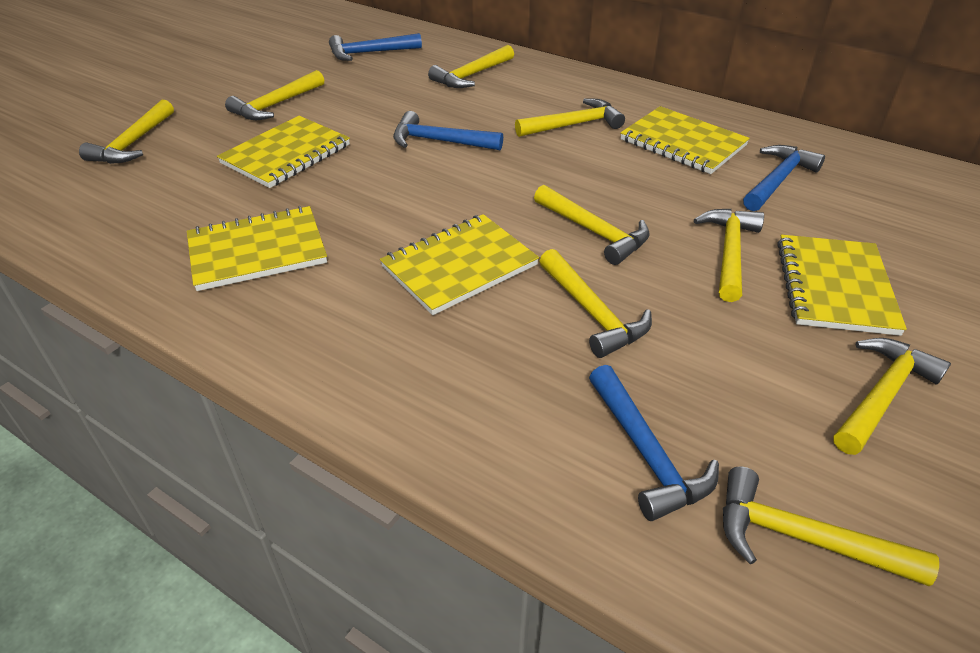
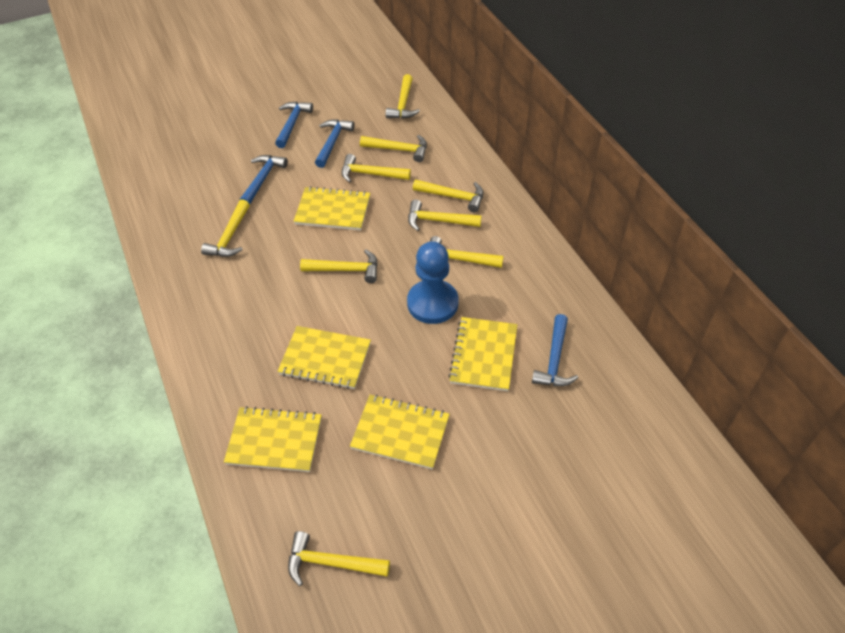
blue pawn: none = 0 -> [407,241,458,324] = 1

